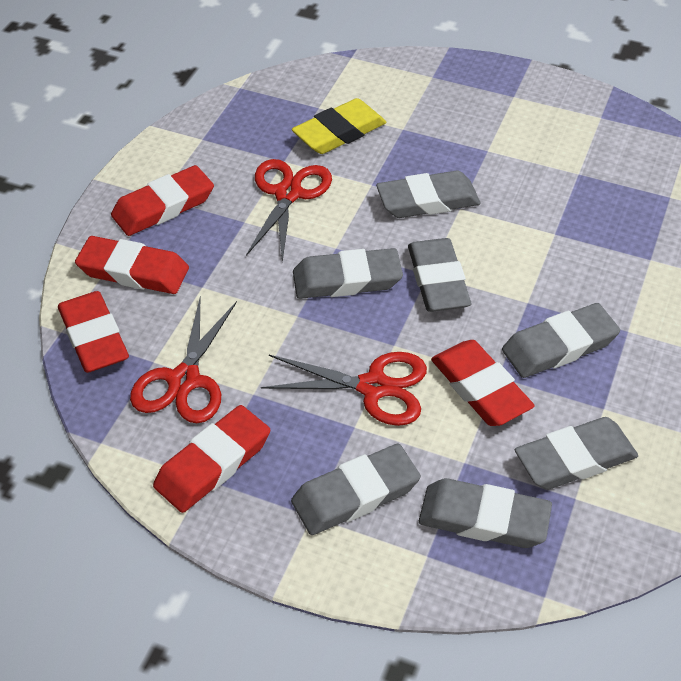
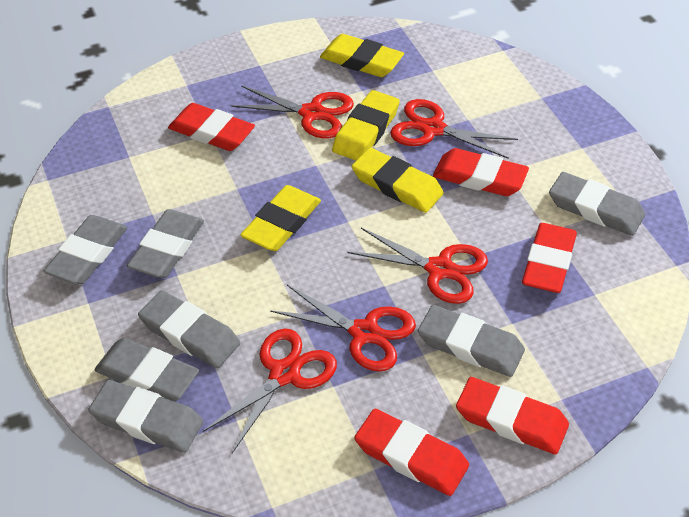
red scissors: [130,298,237,423] [246,159,332,262] [261,352,427,426] = 3 -> [203,328,337,453] [230,85,354,138] [270,285,416,372] [348,228,488,304] [390,99,518,159] = 5
yellow eraser: [292,98,387,154] = 1 -> [240,185,321,251] [320,34,404,77] [332,90,400,160] [352,148,444,213] = 4

